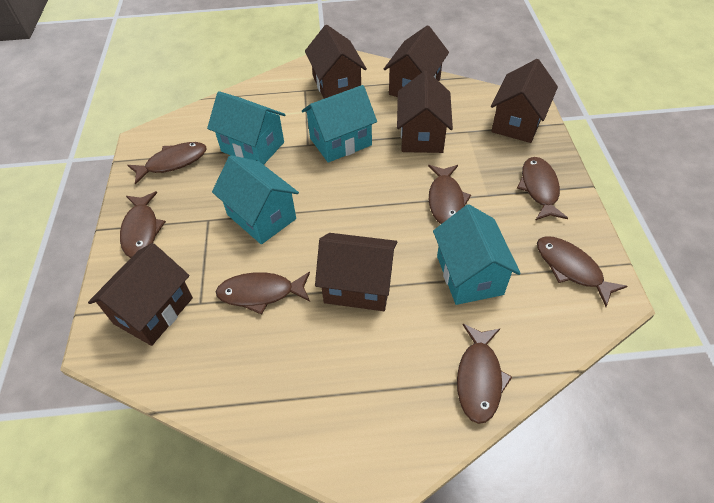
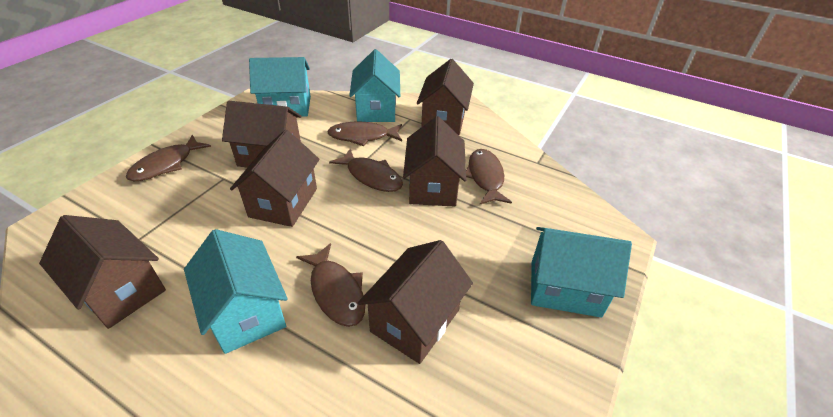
brown fish: [120,191,166,258] [127,142,206,185] [216,272,310,315] [428,165,471,224] [457,324,512,424] [517,157,568,220] [537,236,627,307] = 7 -> [126,135,211,181] [296,243,365,327] [327,121,402,146] [329,149,403,192] [466,149,512,204] = 5

